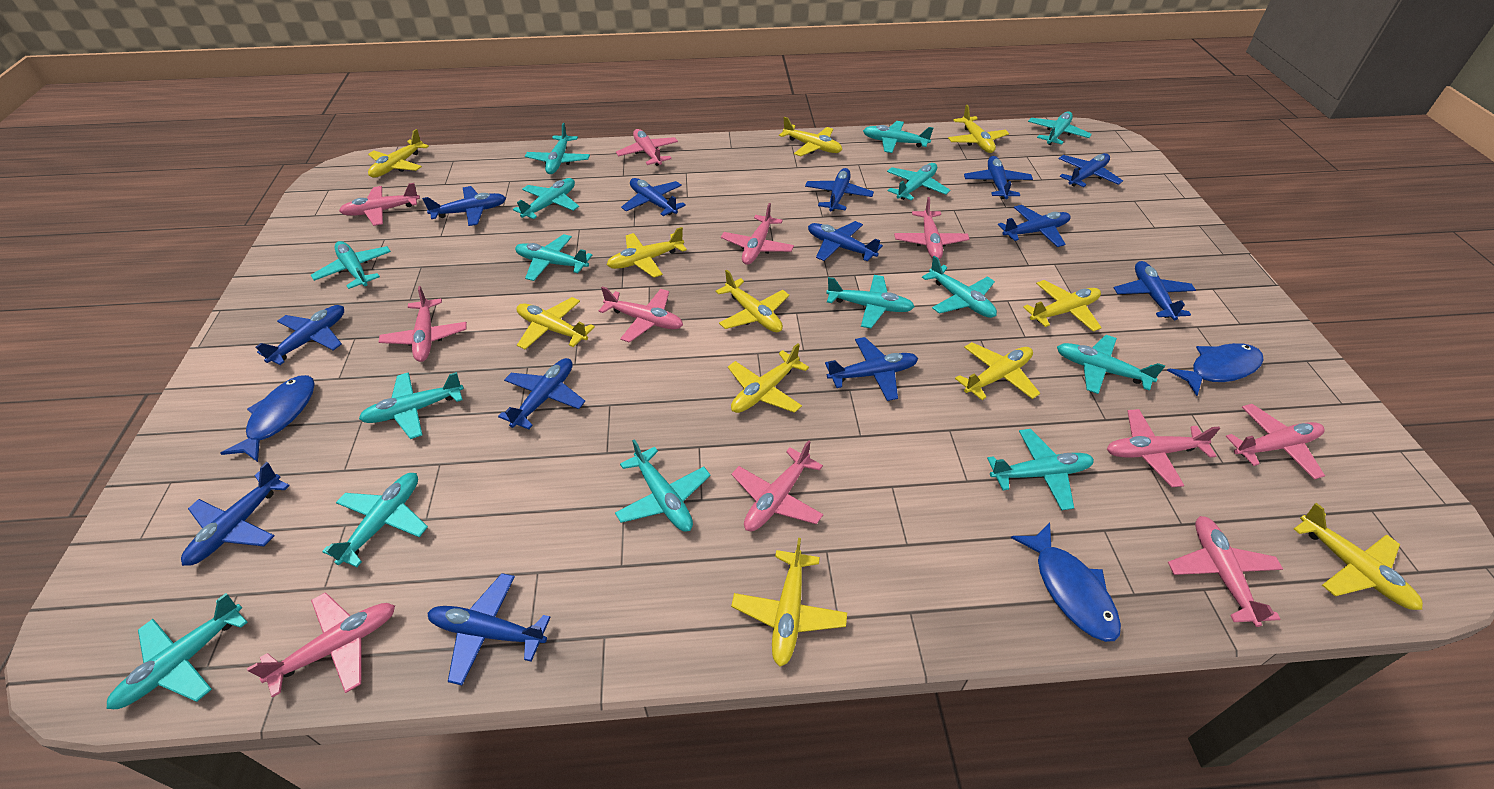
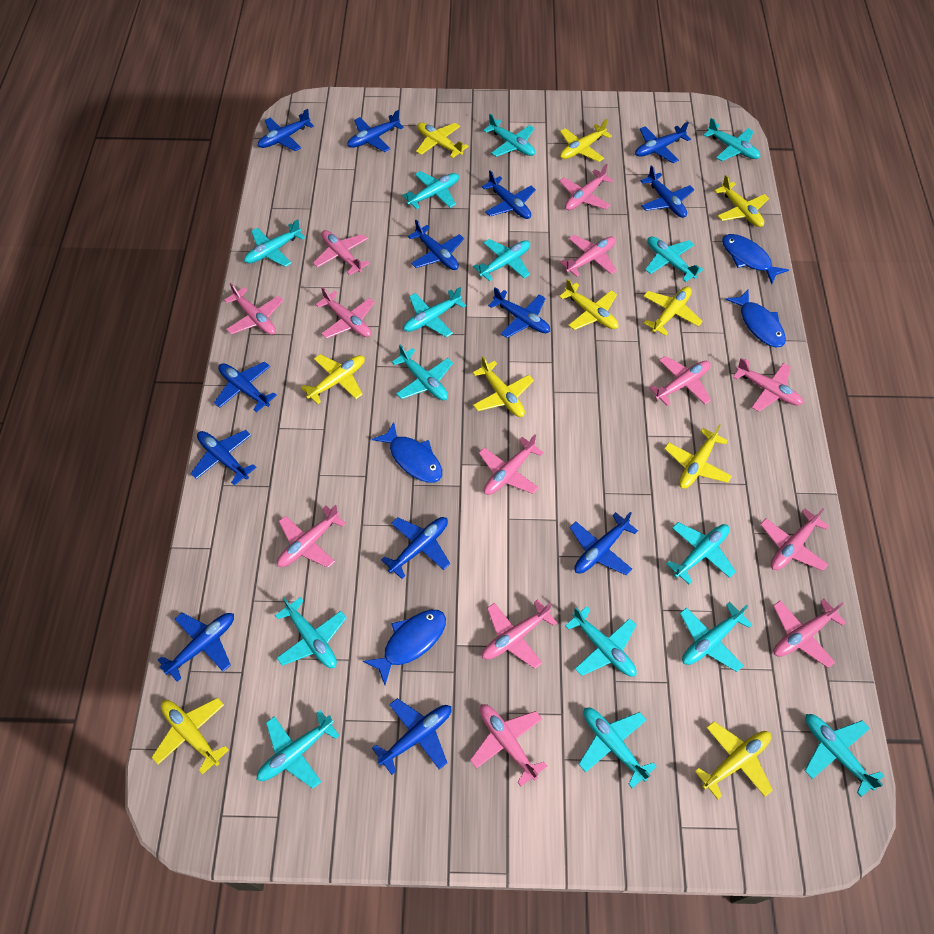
blue fish: [220,375,315,462] [1011,523,1121,642] [1167,343,1264,396] = 3 -> [363,610,446,685] [372,422,442,483] [722,234,789,284] [725,290,786,347] = 4
pink plane: [247,592,395,698] [339,183,420,226] [379,286,467,362] [599,286,683,343] [616,129,678,166] [721,203,794,265] [732,440,823,531] [894,197,969,259] [1107,409,1220,487] [1168,516,1283,627] [1225,404,1325,480] = 11 -> [224,283,283,335] [277,505,346,568] [313,230,370,276] [316,287,375,339] [470,704,547,787] [479,435,544,495] [482,599,557,669] [559,164,613,210] [560,235,617,277] [649,356,711,406] [733,358,803,412] [760,508,829,571] [773,599,846,668] = 13
yellow plane: [368,129,429,178] [517,297,595,350] [607,227,687,278] [716,270,789,332] [728,343,809,413] [731,538,847,667] [779,117,842,156] [948,105,1009,153] [955,342,1040,400] [1023,280,1102,332] [1294,503,1423,610] = 11 -> [152,698,229,775] [301,354,365,404] [416,122,468,158] [472,356,534,417] [559,279,618,330] [560,119,612,162] [644,287,703,336] [664,424,732,489] [695,721,773,800] [714,175,769,227] = 10

